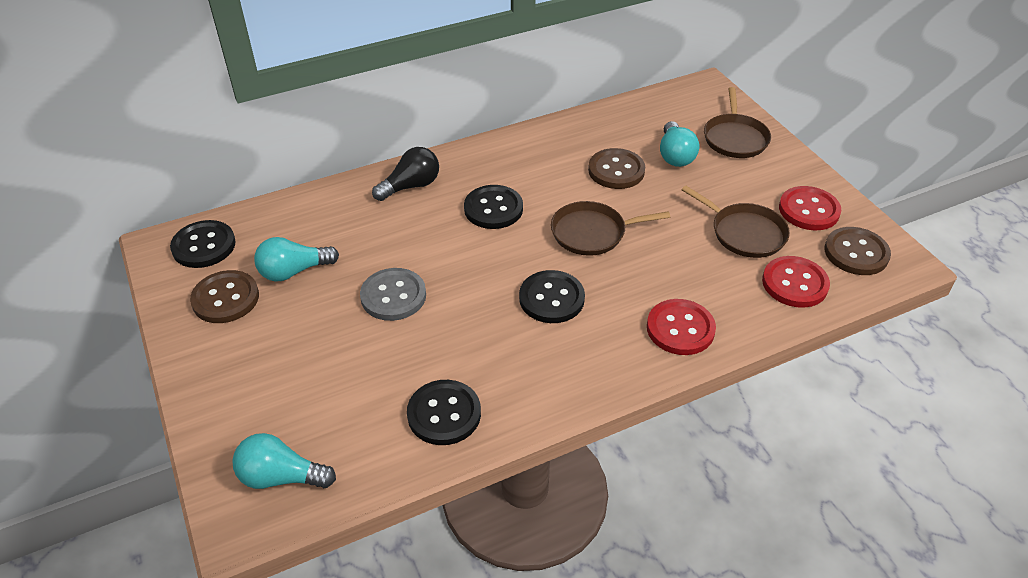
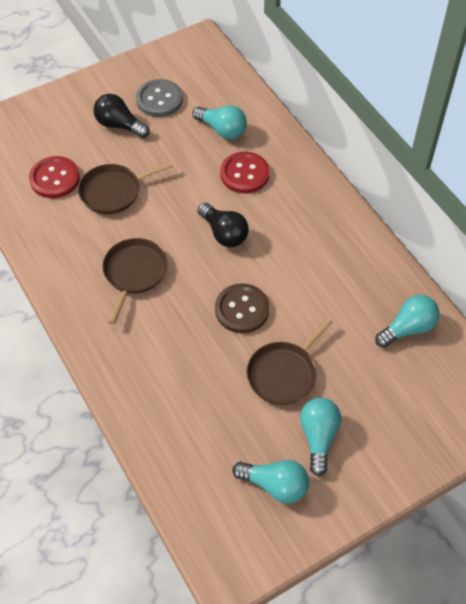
black button: [170,220,236,268] [407,380,481,445] [464,185,523,229] [519,270,585,323] = 4 -> none = 0
black light bulb: [372,147,439,201] = 1 -> [93,94,150,138] [197,203,249,247] = 2
brown button: [190,270,259,323] [588,148,645,189] [824,227,891,275] = 3 -> [215,283,269,333] = 1
red button: [647,299,716,355] [762,256,830,308] [779,186,841,230] = 3 -> [29,156,80,198] [220,152,270,193] = 2
turquoise light bulb: [232,433,336,489] [254,237,339,281] [660,121,699,167] = 3 -> [192,105,247,139] [233,460,309,504] [300,398,341,476] [375,295,440,348] = 4

